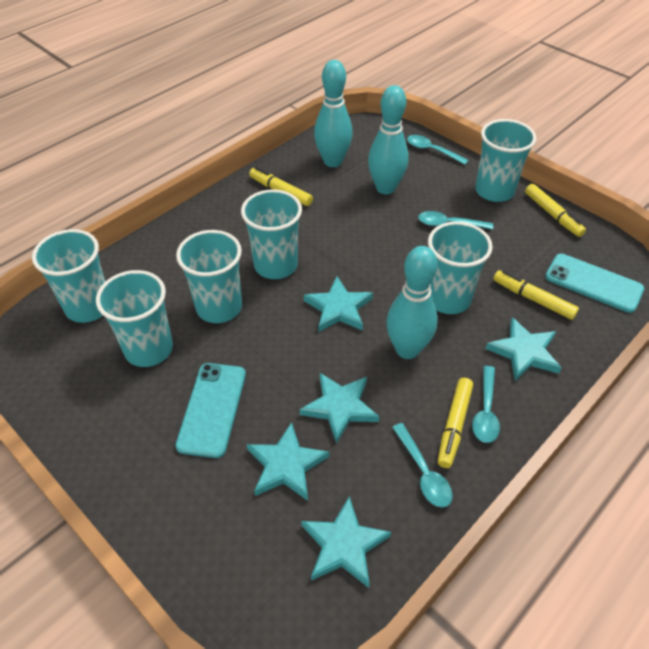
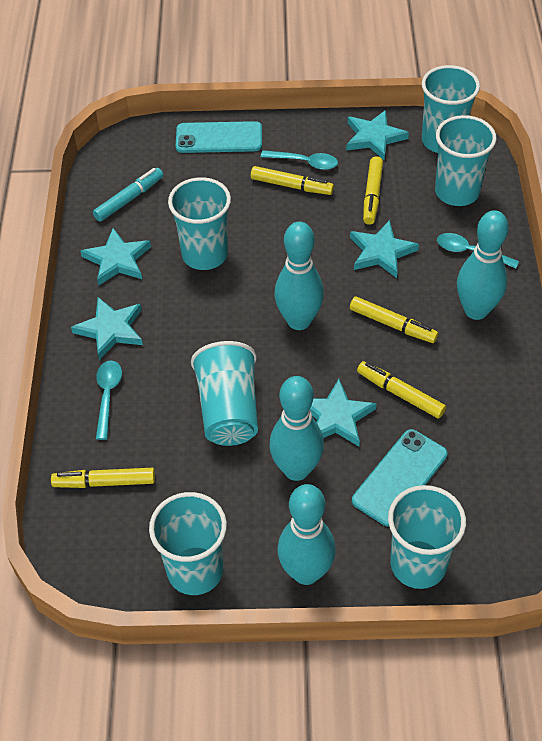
turquoise bowling pin: [314,60,353,167] [368,85,409,195] [386,246,438,359] = 3 -> [269,376,324,481] [274,222,324,330] [278,484,336,585] [457,210,509,320] = 4
turquoise marker: none = 0 -> [93,168,163,222] = 1
turquoise spoon: [392,423,453,508] [407,135,469,165] [418,211,493,230] [472,366,500,443] = 4 -> [96,361,122,440] [261,150,338,170] [437,233,519,268] = 3
yellow marker: [249,167,313,206] [438,378,473,468] [493,270,579,320] [525,184,586,237] = 4 -> [51,468,155,488] [251,166,334,195] [350,297,438,343] [357,361,446,419] [363,156,383,225] = 5

